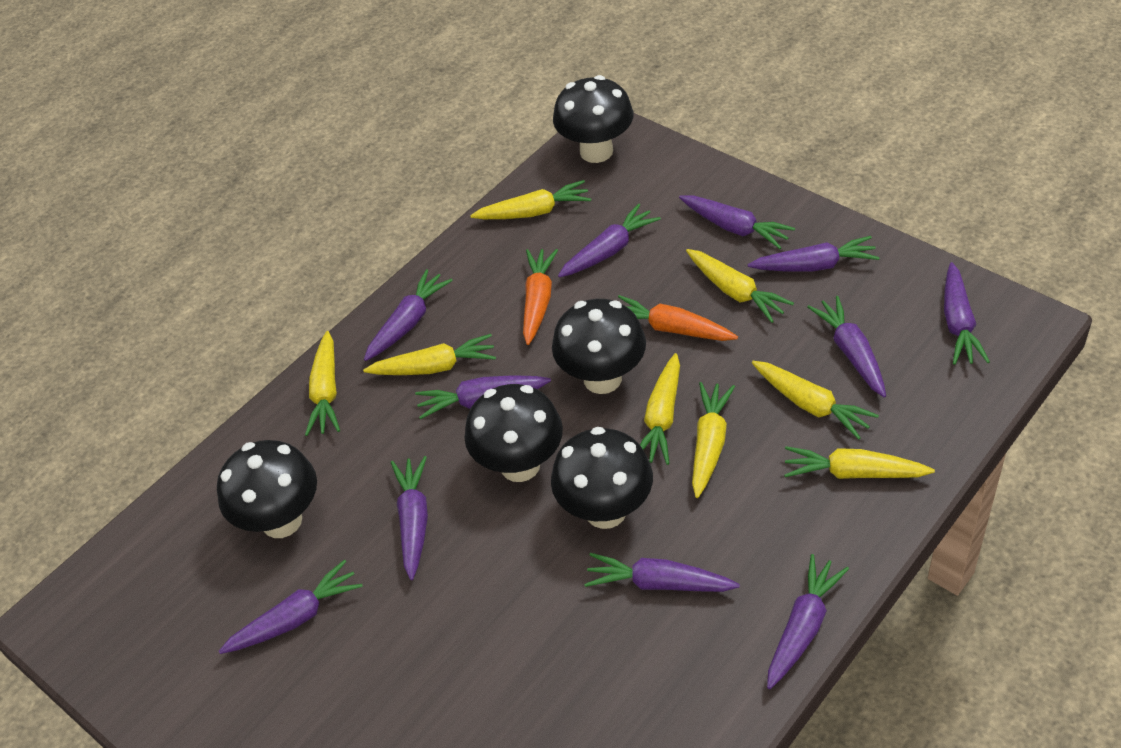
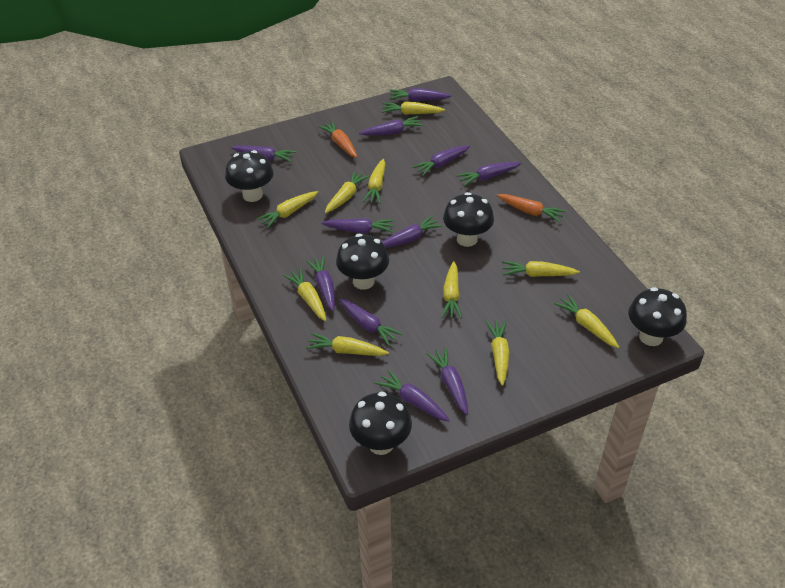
yellow carrot: [305,331,340,436] [363,334,496,375] [470,180,591,219] [640,353,680,465] [686,249,794,323] [692,382,735,498] [752,361,879,440] [784,446,935,479] = 8 -> [257,191,318,228] [283,268,326,321] [306,333,389,356] [325,170,370,213] [362,159,385,204] [382,102,445,114] [442,261,462,319] [486,320,509,386] [502,261,580,277] [554,294,619,348] = 10

